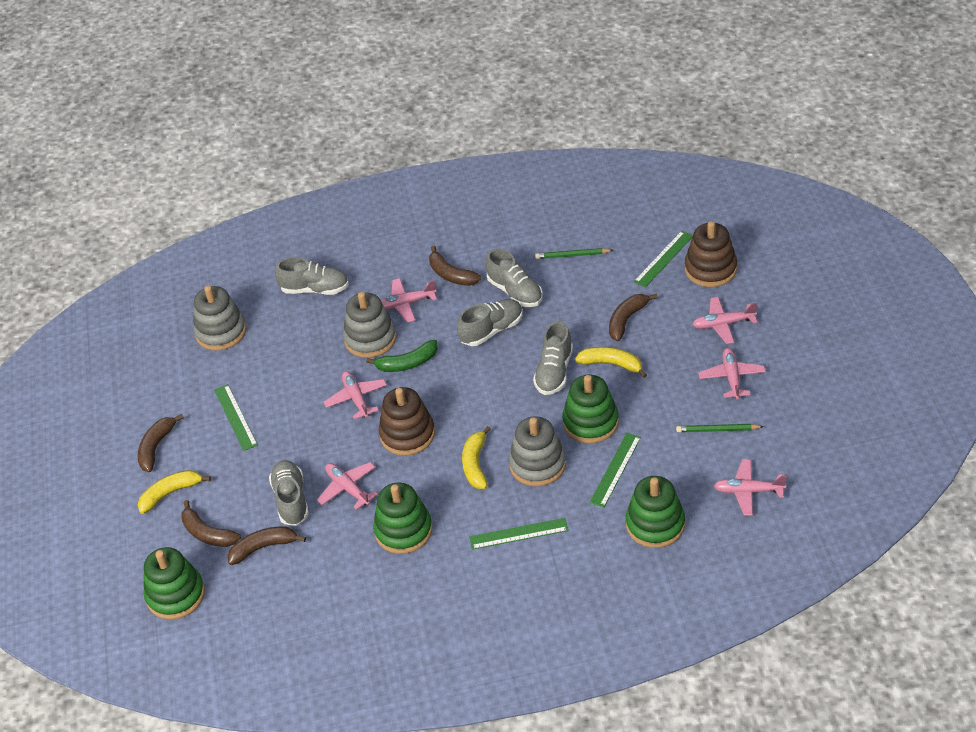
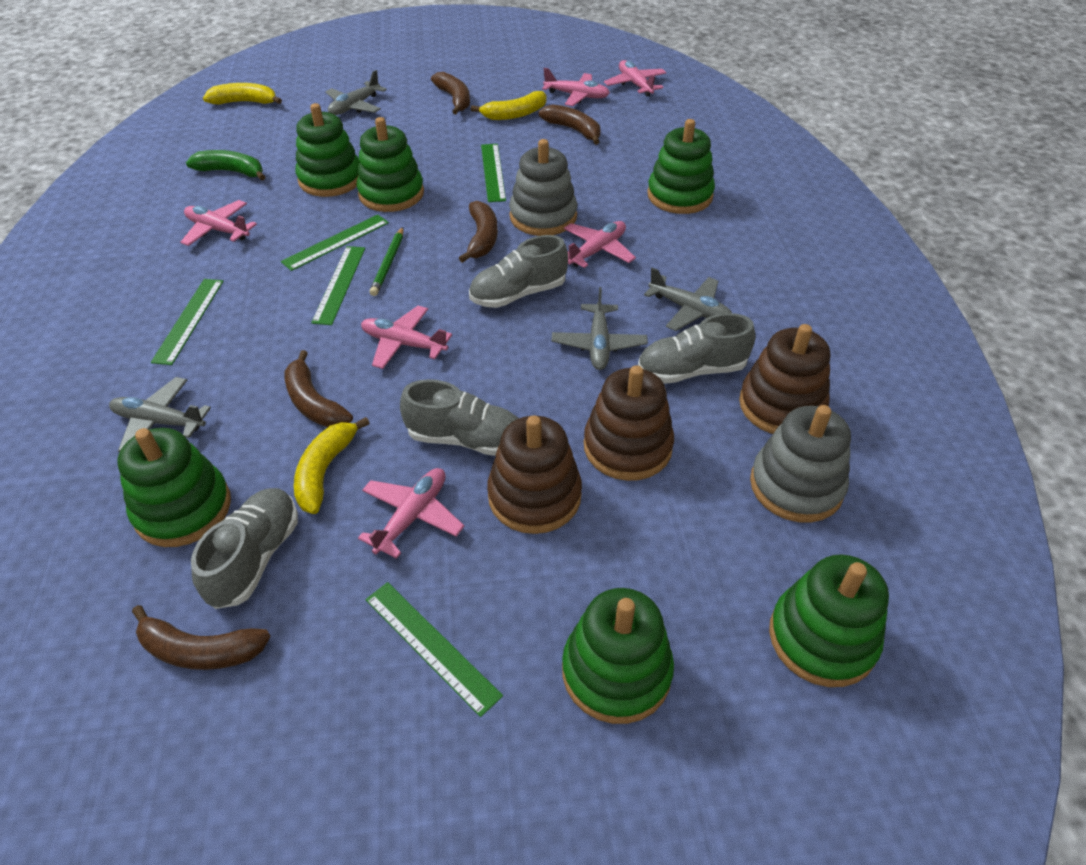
brown stacking toy: [379,387,435,456] [685,221,737,287] = 2 -> [487,416,582,534] [584,365,674,481] [739,324,830,434] = 3
green pencil: [535,248,613,259] [676,424,764,432] = 2 -> [370,227,404,296] = 1
green ruler: [214,384,258,451] [469,518,568,550] [590,433,641,507] [634,231,693,287] = 4 -> [151,279,224,365] [281,214,389,271] [311,246,365,325] [366,582,503,717] [481,144,506,202] = 5
green stacking toy: [144,547,205,620] [373,483,432,554] [562,375,619,444] [626,476,685,548] = 4 -> [118,428,231,547] [296,103,360,197] [356,117,424,212] [562,588,674,724] [647,119,715,214] [769,555,889,687] = 6
grey plane: none = 0 -> [109,377,211,452] [326,70,387,115] [552,287,648,370] [644,268,732,331] = 4
grey shoe: [269,460,309,526] [275,257,349,295] [457,299,523,346] [485,249,543,307] [533,321,573,395] = 5 -> [191,488,298,609] [400,379,519,456] [469,235,568,308] [638,313,755,384] = 4
grey stacking toy: [193,285,247,351] [343,292,397,358] [509,416,566,487] = 3 -> [509,139,577,236] [750,405,851,523] = 2

